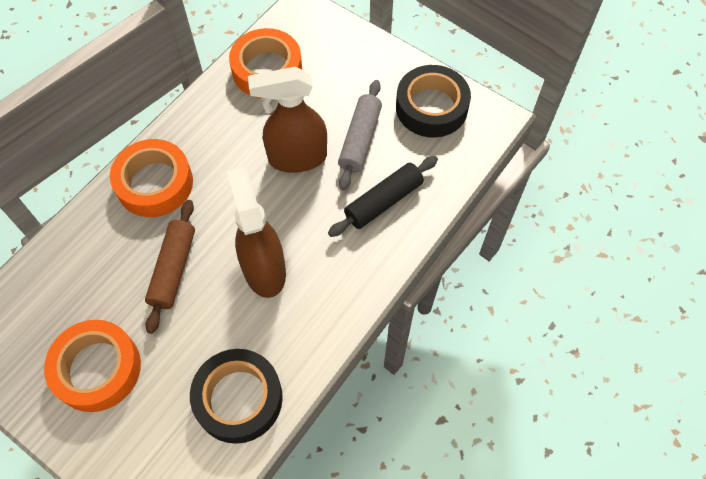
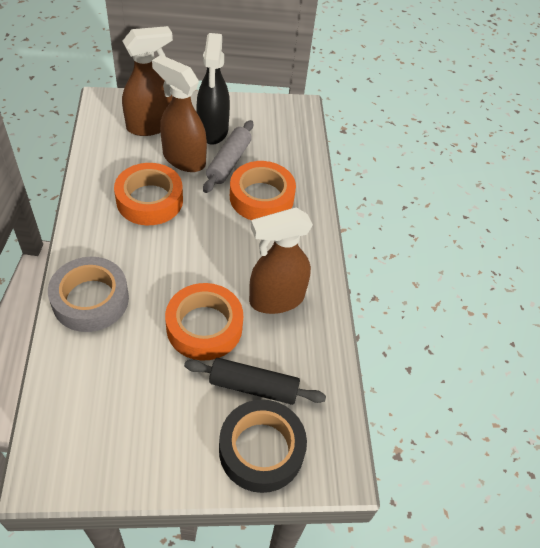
black spray bottle: none = 0 -> [196,33,230,145] = 1
black tape: [190,349,283,444] [396,65,471,138] = 2 -> [219,400,307,493] = 1
brown rolling pin: [145,200,195,334] = 1 -> none = 0
brown spray bottle: [227,167,286,298] [248,67,327,173] = 2 -> [122,26,173,136] [152,55,207,172] [249,207,313,314] = 3
grey tape: none = 0 -> [48,257,129,332] = 1

